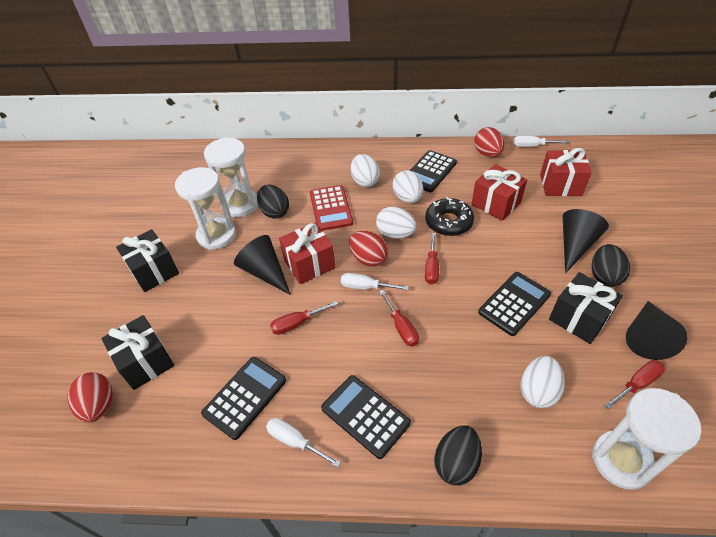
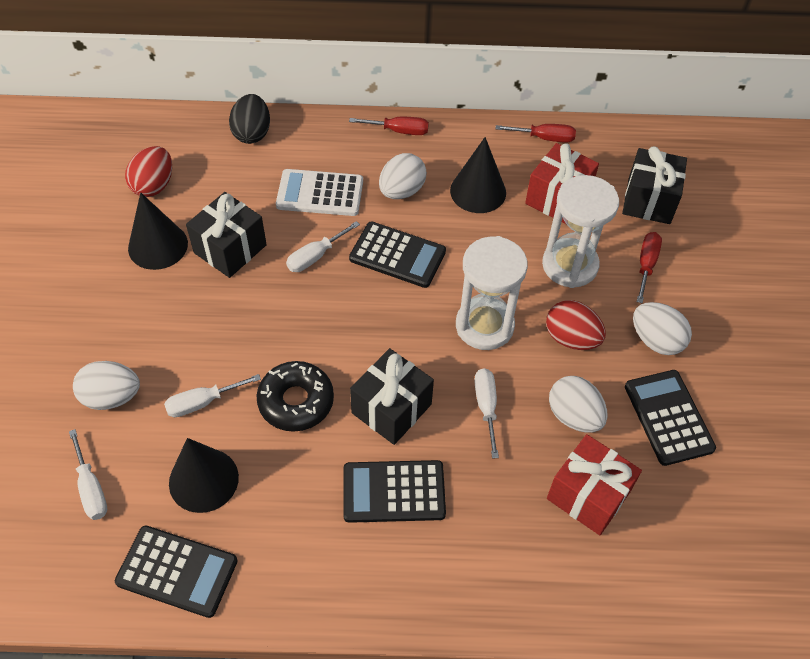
black egg: [257,184,289,219] [434,426,482,485] [592,244,630,287] = 3 -> [229,94,270,144] = 1
red calculator: [310,185,353,231] = 1 -> none = 0
red egg: [67,372,113,423] [349,231,388,267] [474,127,505,157] = 3 -> [125,146,172,197] [546,300,606,350] = 2
red gift: [279,223,335,284] [471,164,527,221] [540,148,592,196] = 3 -> [525,143,599,224] [547,434,642,535] = 2
red screwdriver: [270,301,338,335] [379,290,419,347] [425,233,439,285] [605,360,665,409] = 4 -> [349,117,429,135] [496,124,576,143] [637,232,662,303] = 3
white calculator: none = 0 -> [276,169,363,216] = 1
white hourglass: [175,167,236,250] [204,137,258,217] [592,388,701,490] = 3 -> [456,236,528,350] [542,175,619,288] = 2
white screwdriver: [266,418,341,468] [341,273,409,290] [514,135,569,147] = 3 -> [69,429,107,520] [164,374,261,417] [286,221,360,272] [474,368,499,459] = 4

